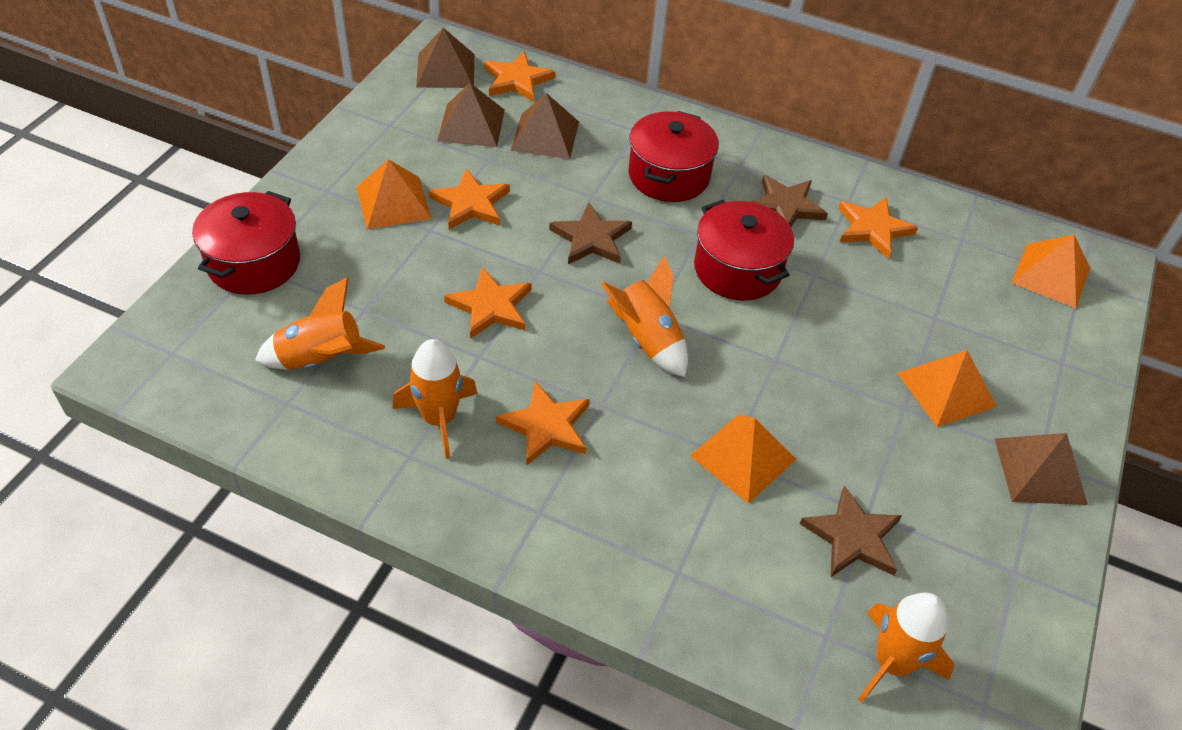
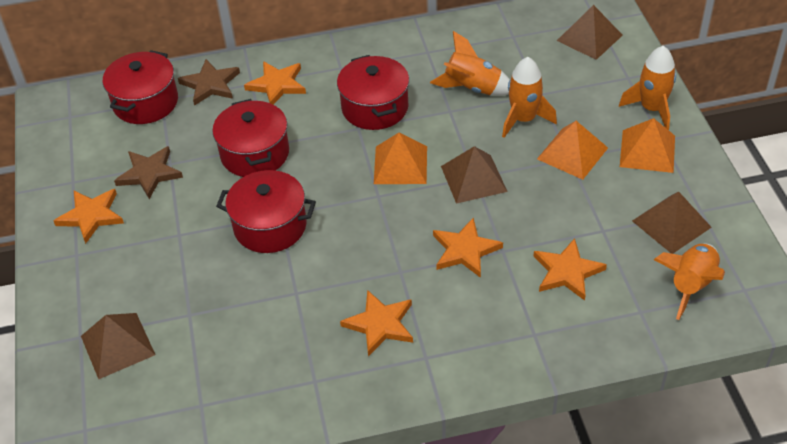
brown star: [549,202,632,264] [751,175,828,227] [800,485,902,577] = 3 -> [114,146,183,199] [178,59,240,106] = 2
orange pyramid: [357,159,432,230] [690,414,797,504] [897,350,997,427] [1011,235,1090,308] = 4 -> [374,133,427,184] [537,121,608,180] [620,118,675,173] = 3
red pot: [192,191,300,295] [628,111,719,202] [694,200,794,301] = 3 -> [103,50,178,124] [212,99,289,177] [216,170,316,253] [337,55,409,130] = 4

